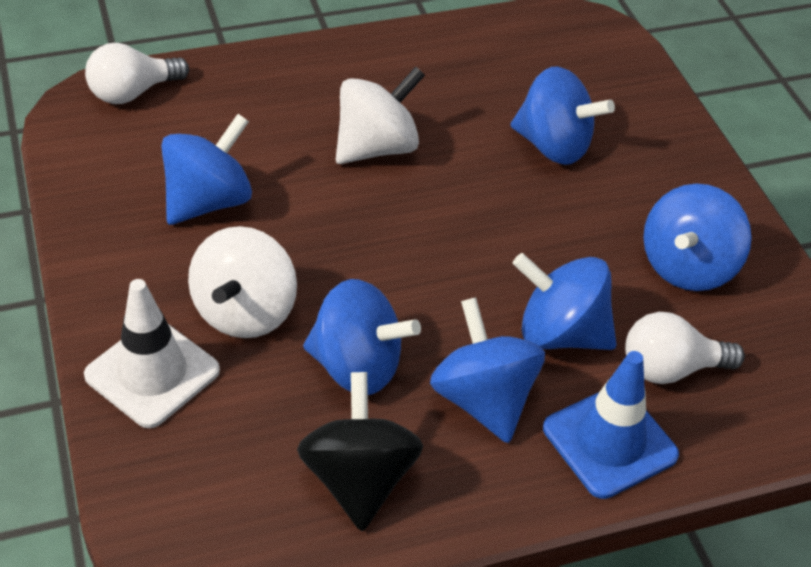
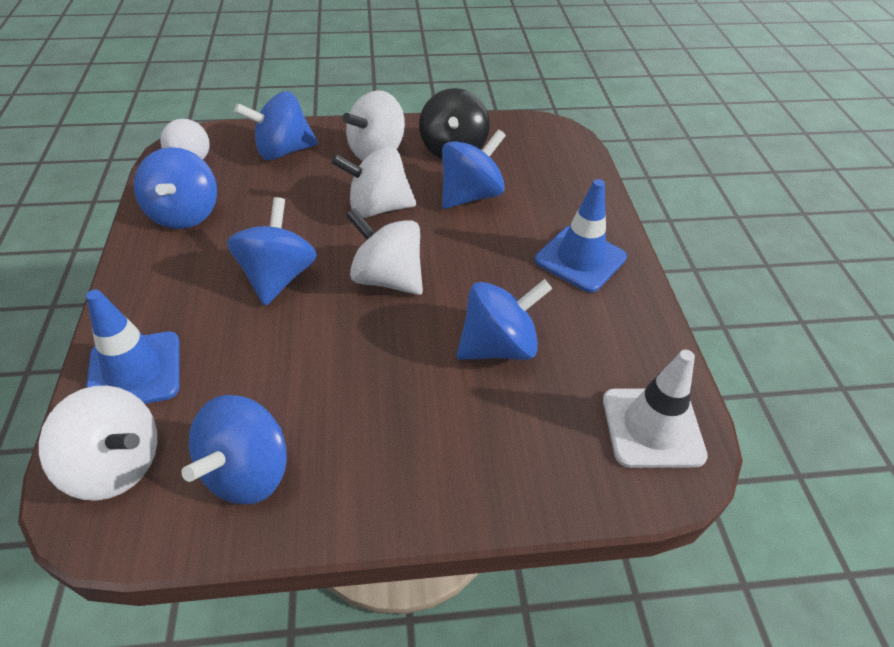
blue traffic cone: [543,351,679,499] = 1 -> [86,290,180,404] [535,179,627,292] = 2
white light bulb: [85,43,189,104] [625,312,745,384] = 2 -> [161,119,210,160] = 1
white spinning top: [188,226,297,338] [336,67,425,164] = 2 -> [39,386,157,501] [331,146,416,218] [342,91,405,161] [346,208,423,295] = 4

